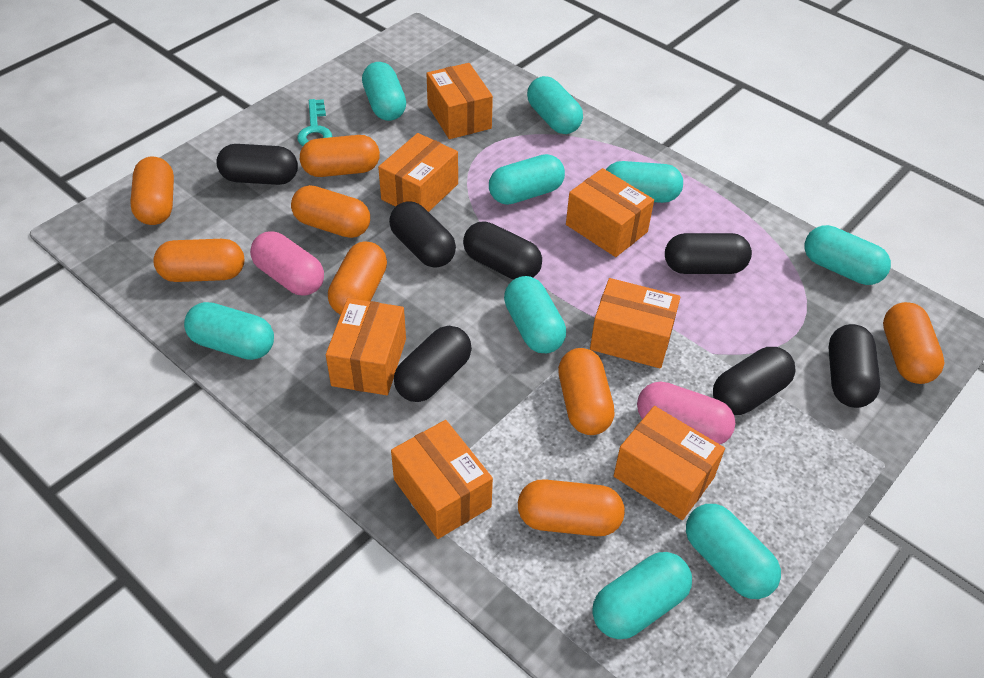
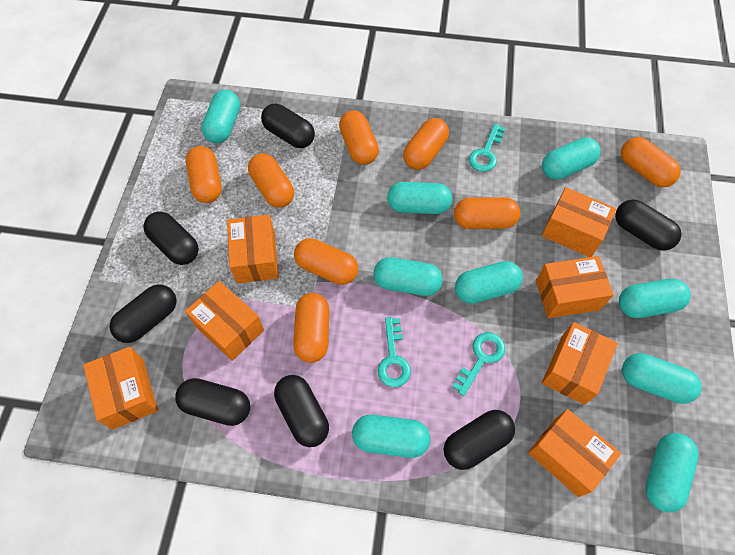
pink capsule: [250,231,324,296] [637,382,735,444] = 2 -> none = 0
turquoise key: [297,99,332,146] = 1 -> [378,317,411,387] [452,332,505,396] [469,124,505,172] = 3

